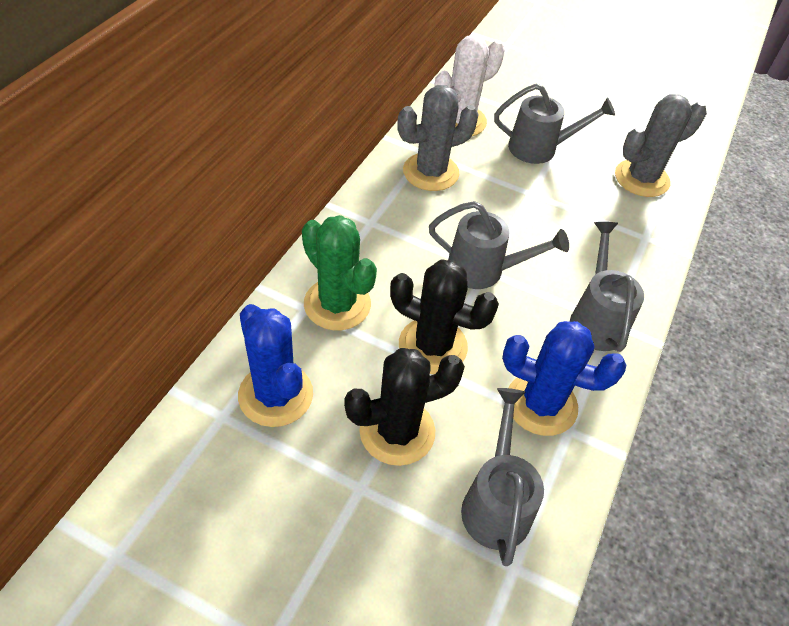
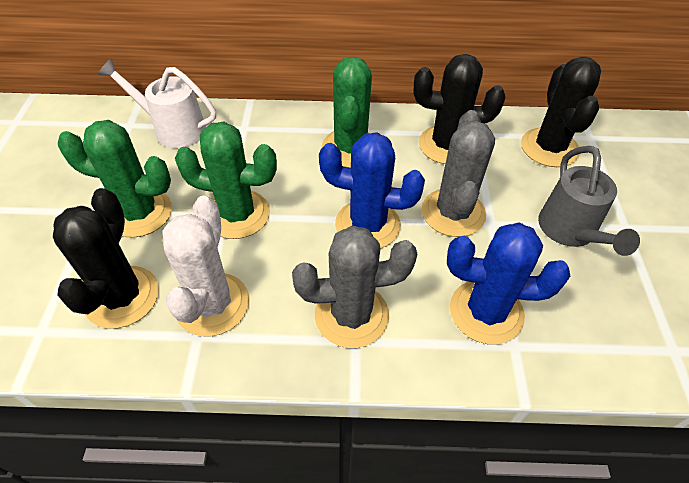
black cactus: [344,348,465,466] [390,260,499,374] = 2 -> [53,188,159,328] [414,54,505,164] [521,57,601,167] = 3
green cactus: [302,215,377,330] = 1 -> [58,120,172,238] [175,122,277,239] [322,56,372,168] = 3
grey watering can: [429,201,569,289] [461,388,544,566] [494,84,615,164] [570,222,644,352] = 4 -> [538,146,640,256] = 1
white watering can: none = 0 -> [98,58,216,148] = 1

